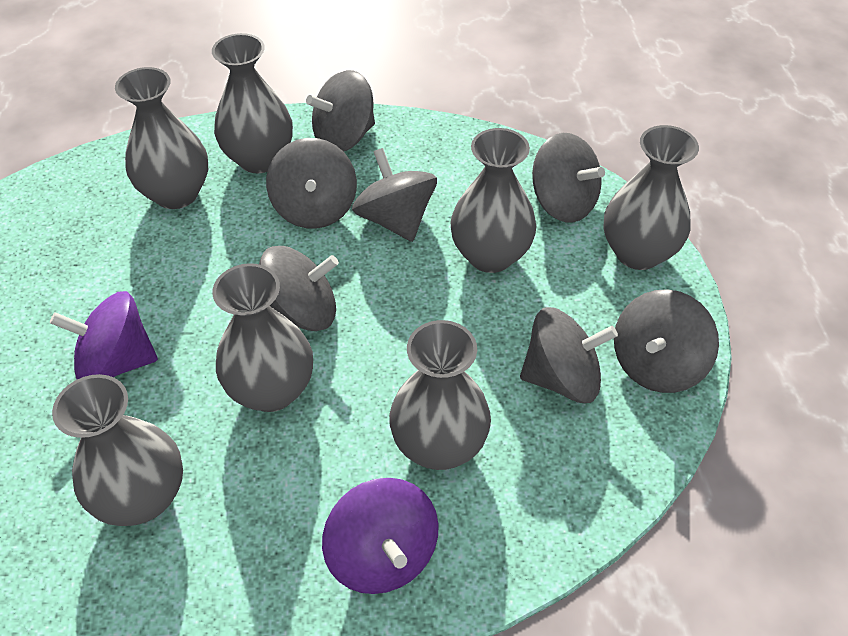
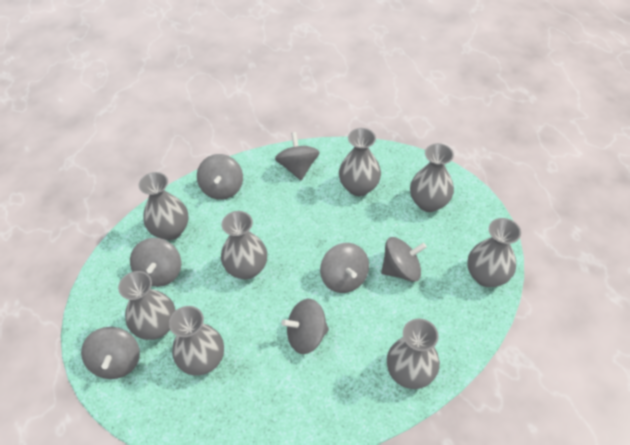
grey vase: [52,374,183,526] [115,67,208,209] [212,33,293,173] [212,263,313,412] [389,320,491,470] [450,128,537,273] [603,125,699,270] = 7 -> [118,271,176,340] [138,172,188,240] [169,306,224,376] [221,211,267,279] [339,128,381,196] [387,319,440,389] [410,143,454,212] [467,218,521,287] = 8
purple spinning top: [50,291,158,379] [322,478,439,594] = 2 -> none = 0

